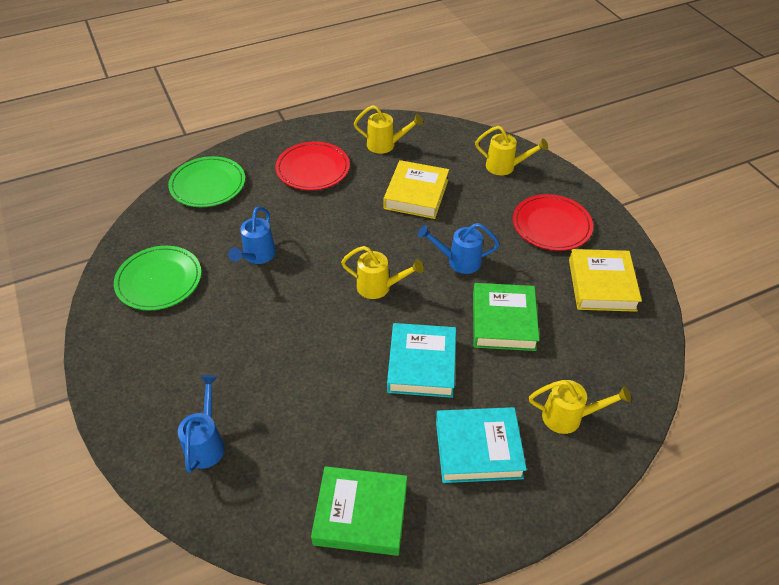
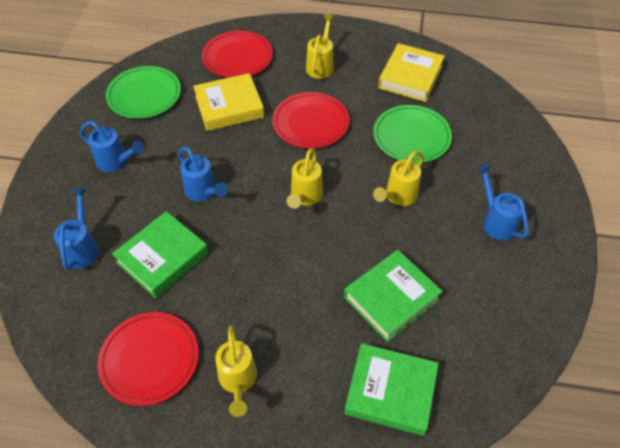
blue watering can: [178,375,225,473] [228,207,276,264] [418,223,500,274] = 3 -> [54,189,99,270] [80,121,144,172] [178,147,228,202] [476,165,529,241] = 4
green book: [311,466,407,556] [473,283,540,351] = 2 -> [112,211,209,298] [344,250,443,342] [344,343,439,436] = 3
red plate: [275,142,350,190] [513,194,593,251] = 2 -> [98,312,199,406] [202,31,273,78] [272,92,349,148] = 3
turquoise book: [387,323,456,398] [436,407,527,483] = 2 -> none = 0

